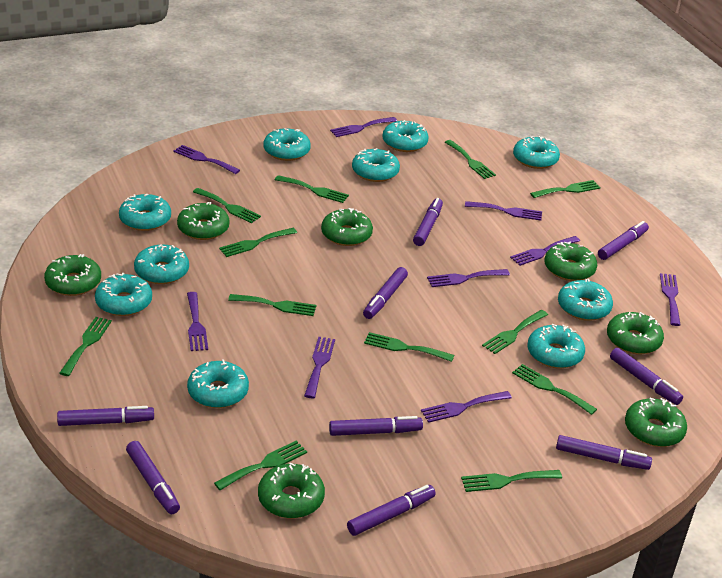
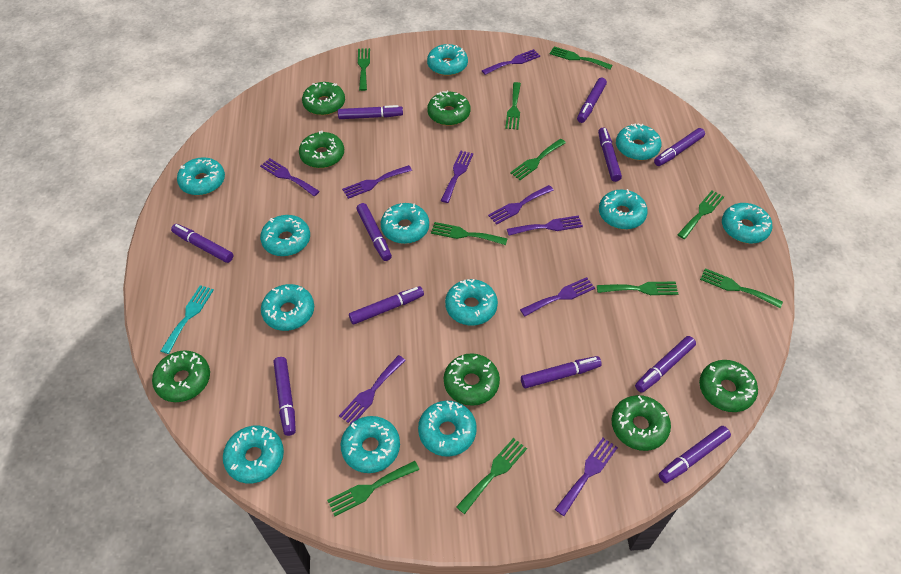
green fork: [59,317,112,376] [193,188,261,223] [214,441,307,490] [219,228,297,257] [228,294,316,316] [275,175,349,203] [364,332,454,362] [445,140,496,179] [461,470,562,492] [482,310,548,354] [512,364,597,415] [530,180,601,198] = 12 -> [327,461,419,516] [358,48,370,91] [431,222,508,245] [456,438,527,514] [505,82,521,130] [510,139,566,180] [550,46,612,70] [597,281,678,295] [678,190,724,239] [700,268,783,308] = 10
purple marker: [57,406,154,426] [126,441,180,514] [329,416,423,436] [347,485,436,536] [363,267,408,319] [413,198,443,246] [556,435,652,470] [598,221,649,260] [610,348,683,405] = 9 -> [171,224,233,263] [274,357,296,436] [338,105,403,119] [349,286,424,325] [356,203,392,261] [521,356,602,388] [577,77,607,123] [598,127,622,182] [635,336,696,393] [654,128,705,166] [659,426,731,483] = 11
turquoise donut: [95,273,152,316] [119,193,171,231] [134,244,189,284] [187,359,249,408] [264,128,311,161] [352,148,400,182] [382,120,429,152] [513,136,560,169] [527,324,585,368] [558,279,613,321] = 10 -> [177,157,225,195] [223,426,284,483] [260,215,310,256] [261,284,314,331] [341,416,400,473] [381,203,429,244] [418,401,477,457] [427,44,468,76] [445,279,498,326] [599,189,648,229] [616,124,662,160] [722,203,772,244] = 12
turquoise fork: none = 0 -> [161,285,214,354] = 1

